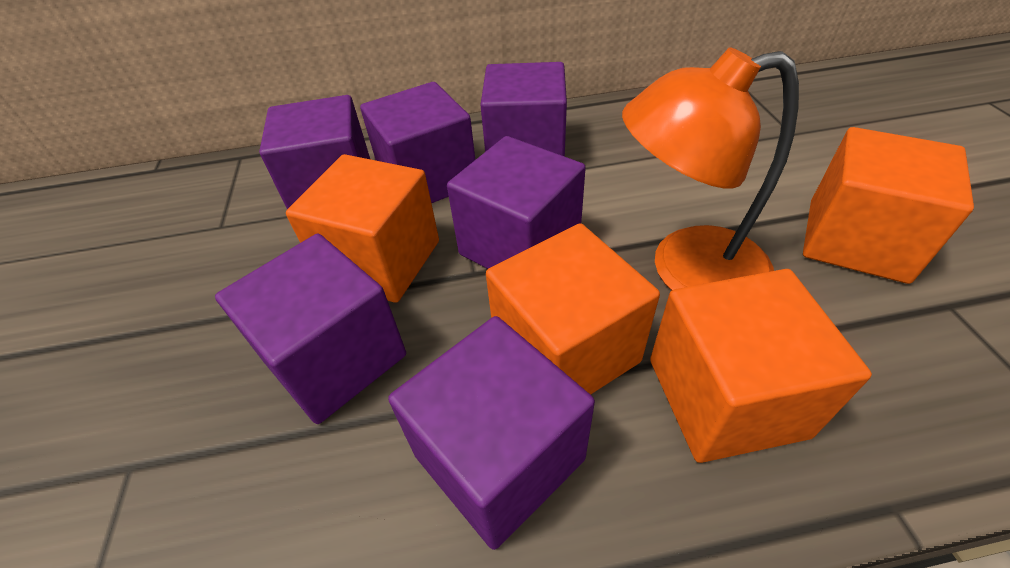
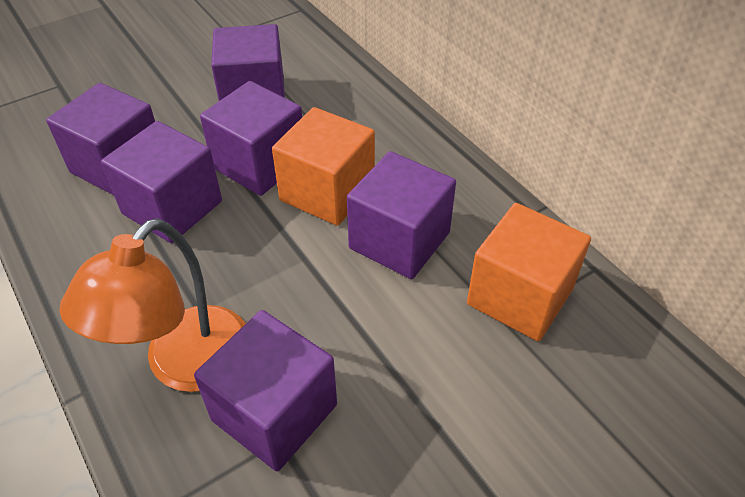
orange cube: [286,154,439,303] [486,223,660,395] [650,269,872,463] [803,127,974,284] = 4 -> [272,107,375,226] [467,203,591,341] = 2

